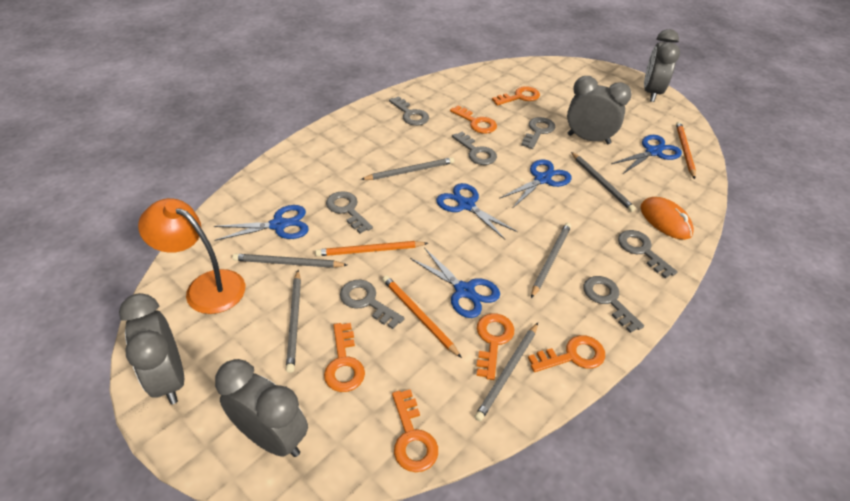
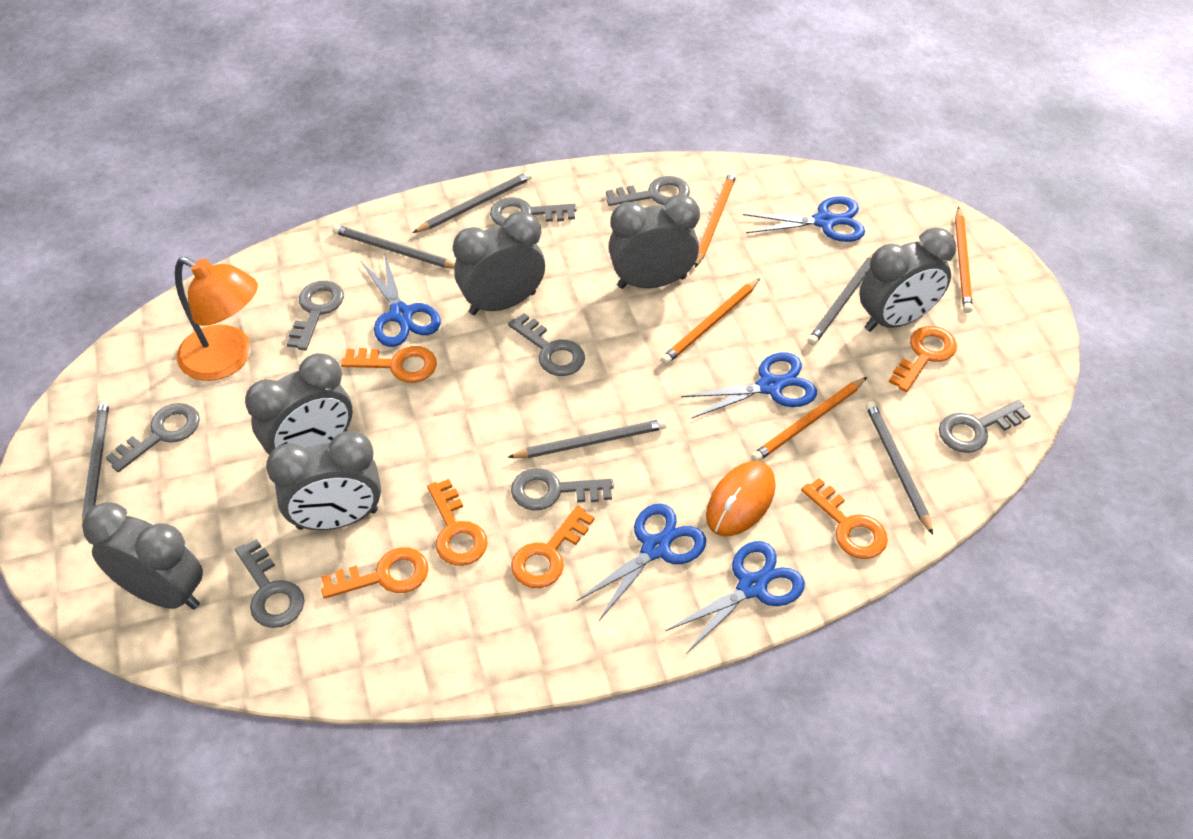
grey clock: [119,293,184,405] [215,359,308,457] [567,76,631,144] [644,29,680,102] = 4 -> [82,502,203,610] [245,353,353,455] [266,431,381,530] [453,211,545,315] [609,194,700,289] [859,228,956,332] = 6
grey key: [326,191,373,233] [340,280,405,329] [389,96,429,126] [452,132,497,165] [521,117,556,149] [583,276,644,333] [618,230,677,278] = 7 -> [106,403,200,472] [235,539,305,628] [287,281,344,351] [490,197,576,226] [508,313,585,376] [511,468,614,511] [606,176,690,206] [939,400,1031,453] = 8
orange pencil: [315,241,428,256] [382,275,462,358] [676,121,696,179] = 3 -> [661,278,760,365] [695,171,737,268] [751,377,867,461] [955,207,973,313] = 4

